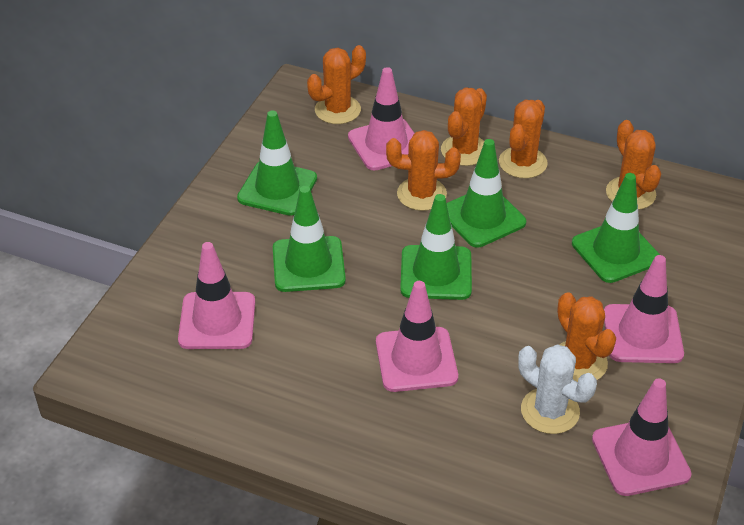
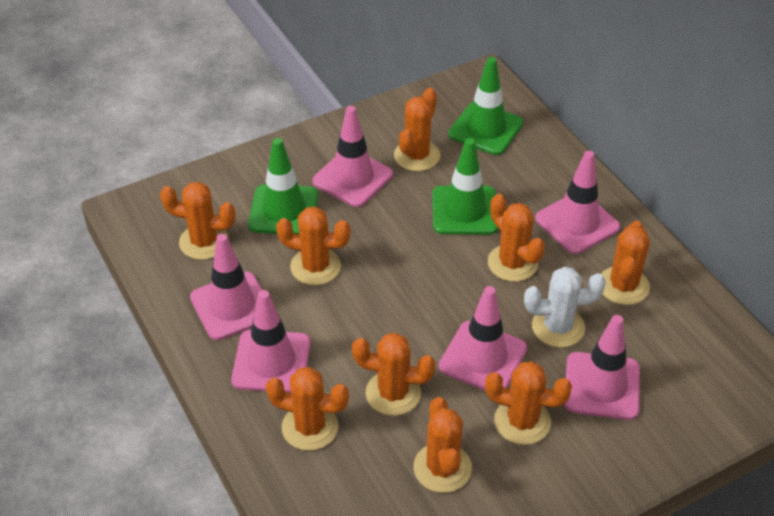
green traffic cone: [237,110,317,216] [273,186,346,292] [400,194,472,300] [447,139,526,248] [572,173,660,283] = 5 -> [248,138,318,234] [432,138,498,234] [449,57,523,155] = 3
orange cactus: [307,45,366,124] [386,130,461,211] [441,88,487,166] [499,100,548,178] [557,292,616,382] [606,120,661,210] = 6 -> [160,182,235,260] [266,367,349,451] [276,206,351,285] [352,333,435,416] [394,88,440,171] [413,397,472,493] [485,361,572,445] [488,194,545,282] [601,221,650,305] = 9
pink traffic cone: [178,242,255,349] [348,67,415,171] [376,281,458,392] [592,378,692,496] [604,255,684,363] = 5 -> [190,234,263,340] [231,290,311,393] [312,106,393,207] [439,286,527,390] [535,151,620,254] [564,315,640,420] = 6

